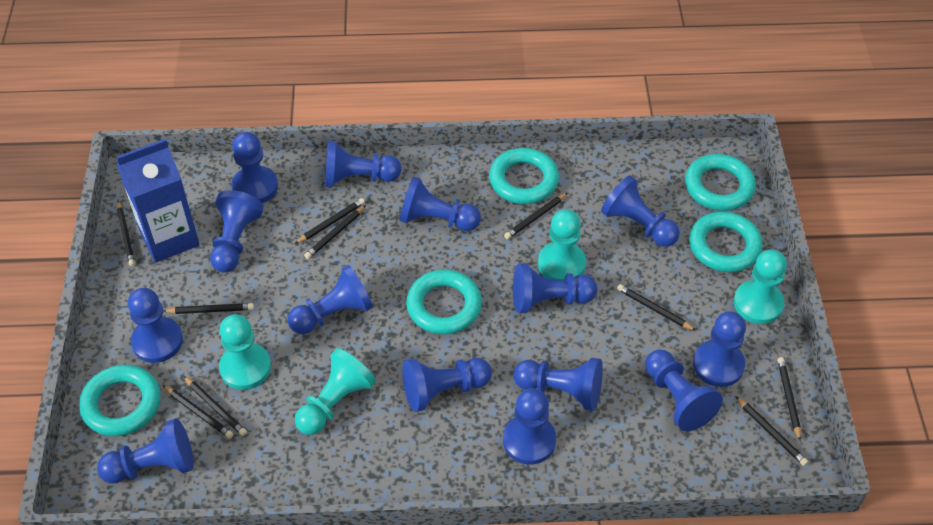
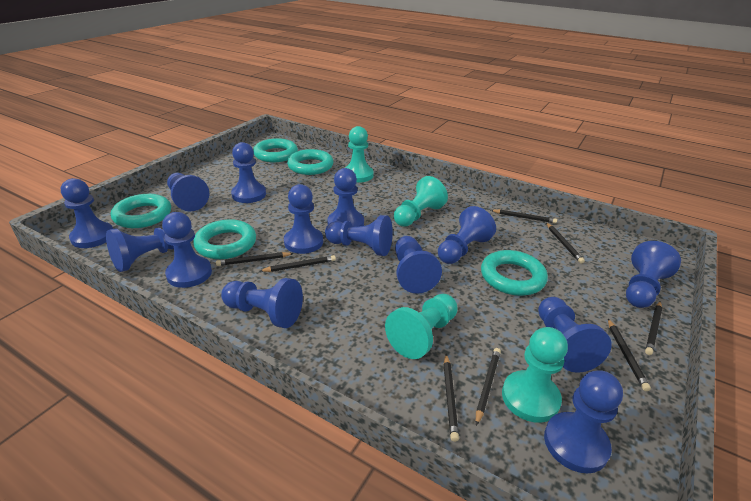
black pencil: [117,201,136,266] [163,303,254,314] [163,385,233,439] [184,376,247,436] [295,198,365,244] [304,205,366,259] [504,193,568,239] [617,284,696,331] [735,396,808,466] [777,357,801,441] = 10 -> [216,252,294,266] [260,255,336,272] [444,354,459,442] [476,348,501,426] [491,209,557,224] [546,223,585,264] [608,319,651,391] [645,301,662,355] = 8
blue carton: [117,139,200,263] = 1 -> none = 0

